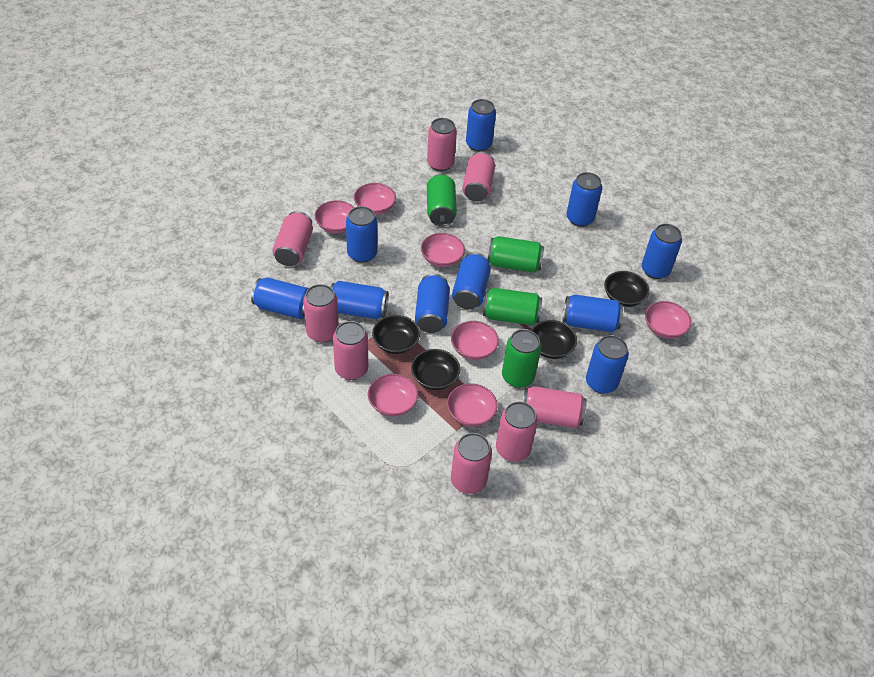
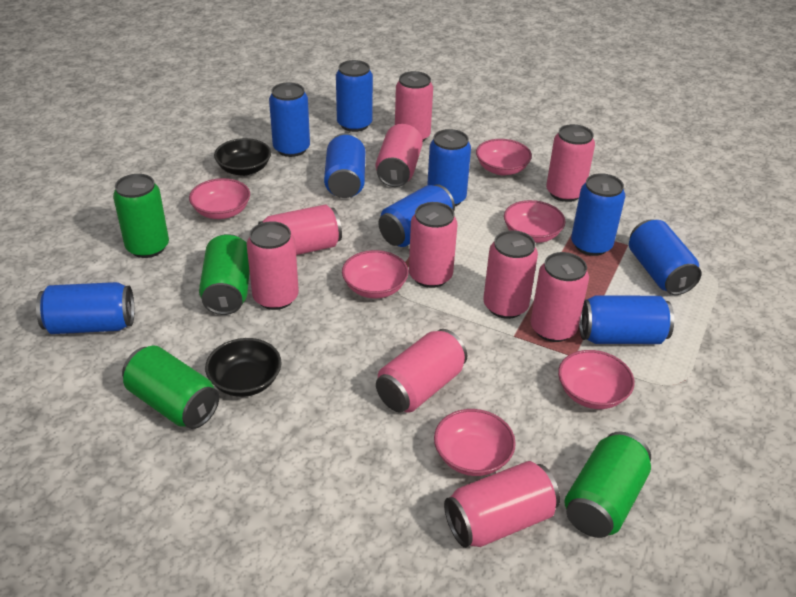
black bowl: [372,315,420,354] [411,349,460,390] [531,320,577,359] [604,271,650,307] = 4 -> [205,338,281,397] [214,138,271,176] = 2
blue can: [251,277,309,319] [331,281,389,319] [346,206,377,263] [415,274,450,333] [452,252,491,309] [466,99,496,152] [563,295,623,332] [566,172,602,227] [586,335,629,394] [642,224,682,279] = 10 -> [36,282,134,334] [269,82,310,157] [324,133,365,198] [336,60,373,132] [378,184,455,247] [427,129,471,206] [571,173,625,256] [579,295,674,344] [629,219,702,295] = 9
pink bowl: [315,200,355,233] [354,183,396,215] [368,374,418,417] [421,233,465,267] [447,384,498,427] [451,321,499,360] [645,301,691,339] = 7 -> [189,178,250,219] [342,250,408,298] [434,409,516,476] [476,139,532,175] [504,200,566,243] [558,350,635,409] = 6
pink can: [273,211,313,266] [303,284,339,343] [333,321,368,380] [427,118,457,171] [451,433,492,494] [462,152,495,202] [496,402,538,462] [523,386,587,428] = 8 -> [246,221,299,310] [258,204,342,255] [376,124,423,187] [376,329,467,412] [395,71,433,141] [409,202,458,288] [444,461,560,548] [483,230,538,319] [530,252,589,342] [546,124,595,202] = 10

